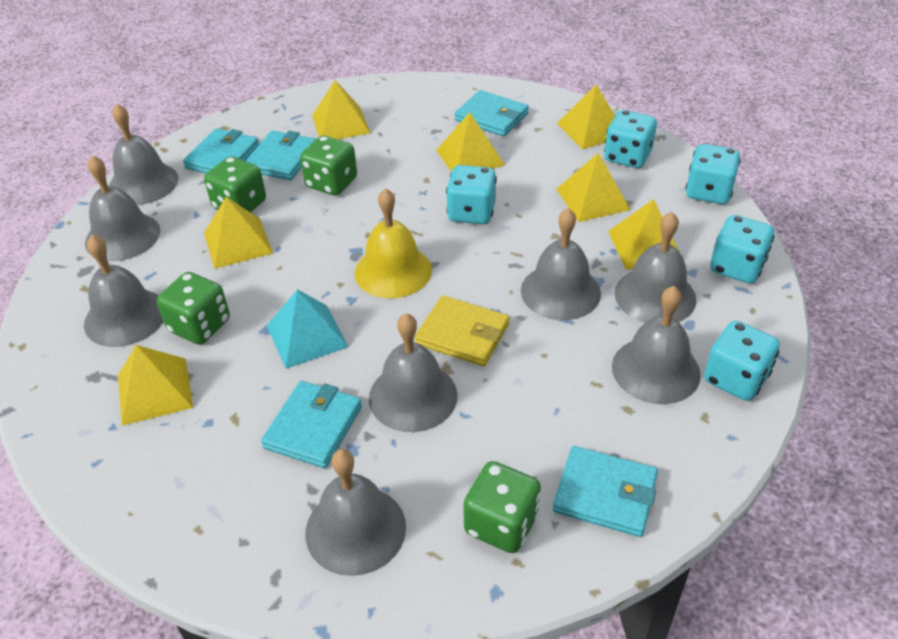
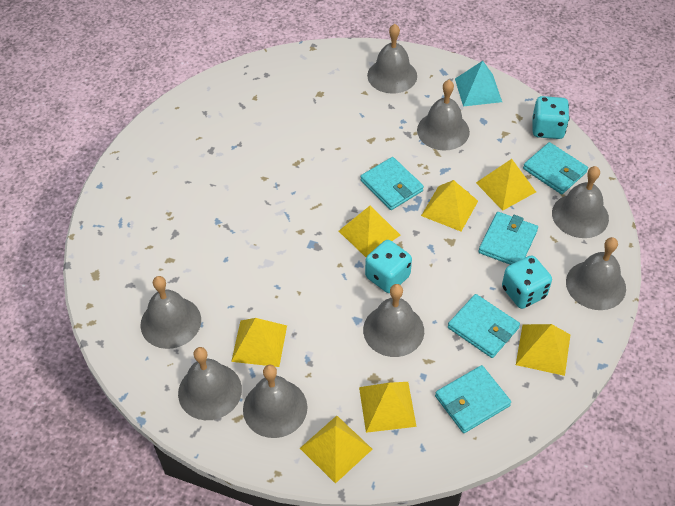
green dice: [157,272,230,345] [204,156,266,212] [300,136,357,195] [463,461,541,553] = 4 -> none = 0
turquoise dice: [446,165,497,224] [604,110,657,168] [685,144,741,204] [704,321,780,401] [710,215,775,284] = 5 -> [365,240,412,293] [502,255,552,309] [533,96,569,139] = 3
yellow bell: [355,188,432,298] = 1 -> none = 0
yellow wallet: [415,295,509,366] = 1 -> none = 0

